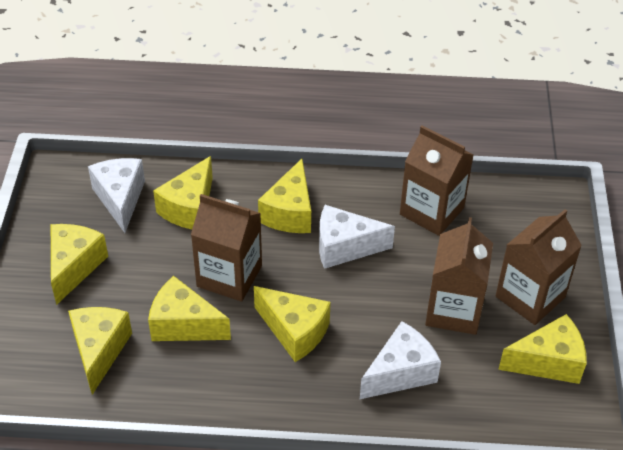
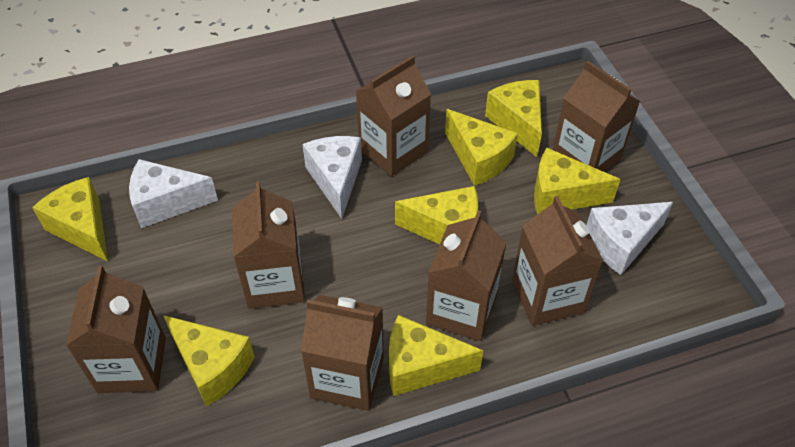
brown carton: [191,194,262,302] [400,125,473,236] [425,217,493,335] [496,209,582,325] = 4 -> [66,266,166,393] [232,181,305,309] [301,295,384,411] [356,55,431,177] [426,210,507,341] [512,196,603,326] [553,61,640,172] = 7

